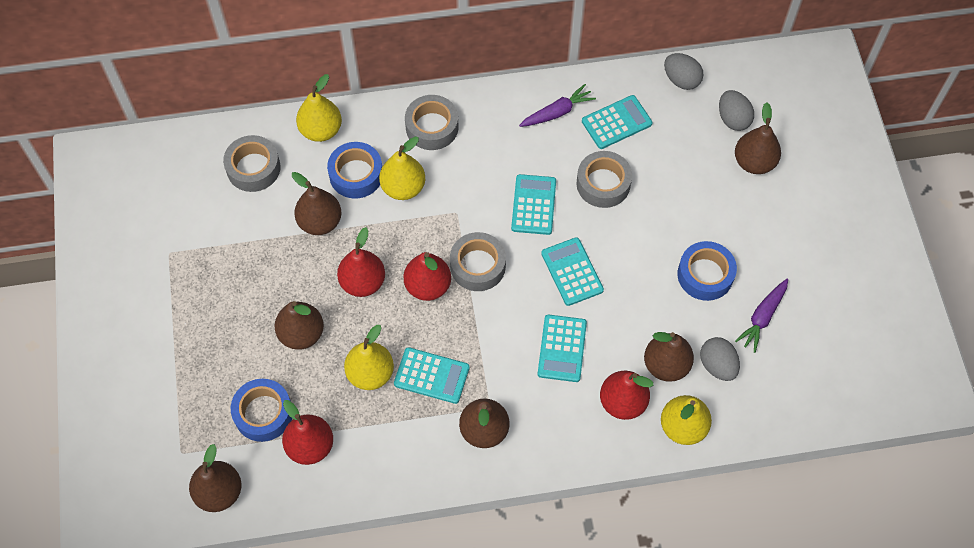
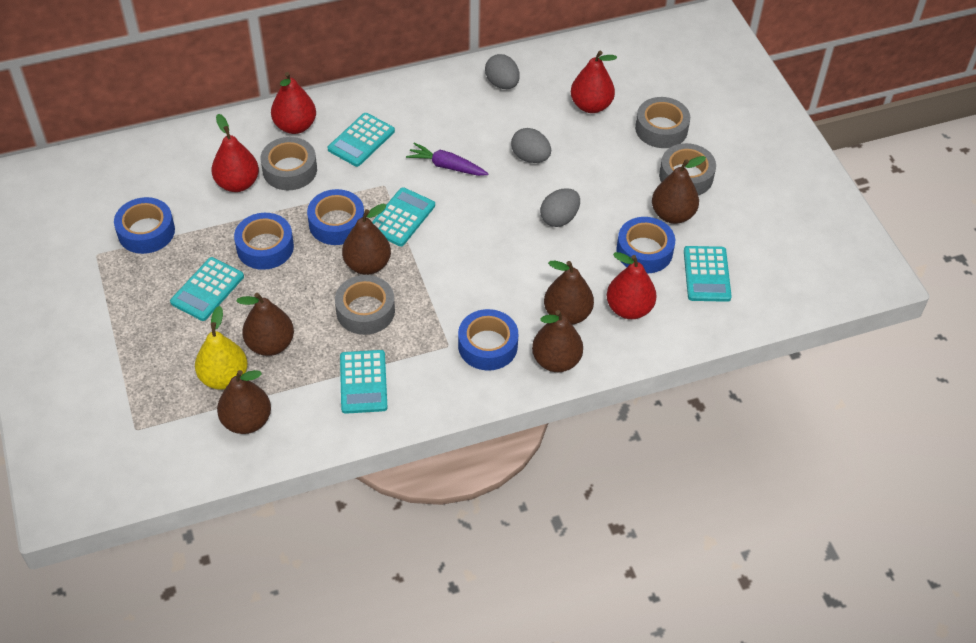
blue tape: [231,379,292,442] [327,142,382,199] [677,241,737,301] = 3 -> [114,197,175,254] [234,213,294,270] [307,189,364,245] [458,309,518,371] [616,217,675,273] = 5
purple carrot: [519,84,596,127] [735,279,788,353] = 2 -> [406,143,488,176] = 1
yellow pear: [296,74,342,142] [344,325,394,390] [379,136,425,200] [661,395,712,445] = 4 -> [195,306,248,390] = 1

